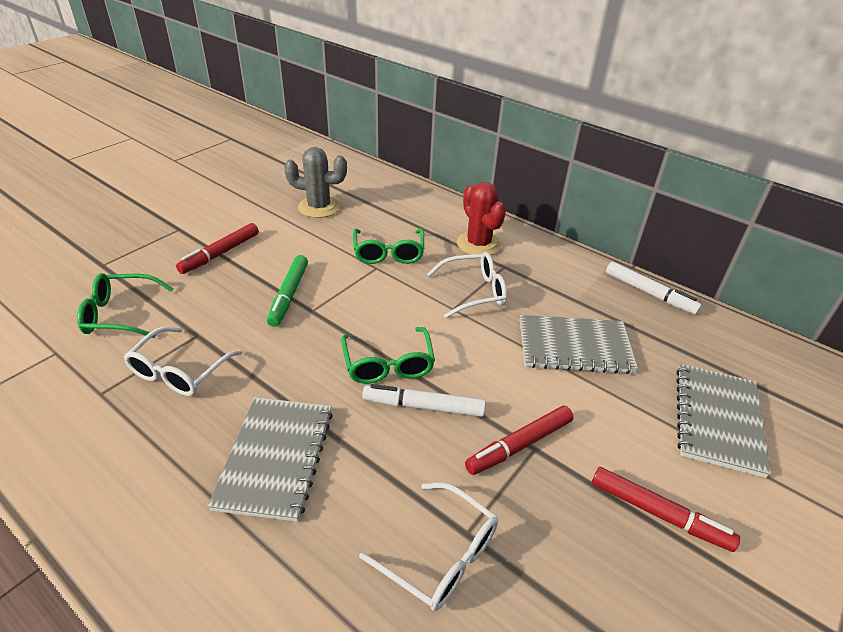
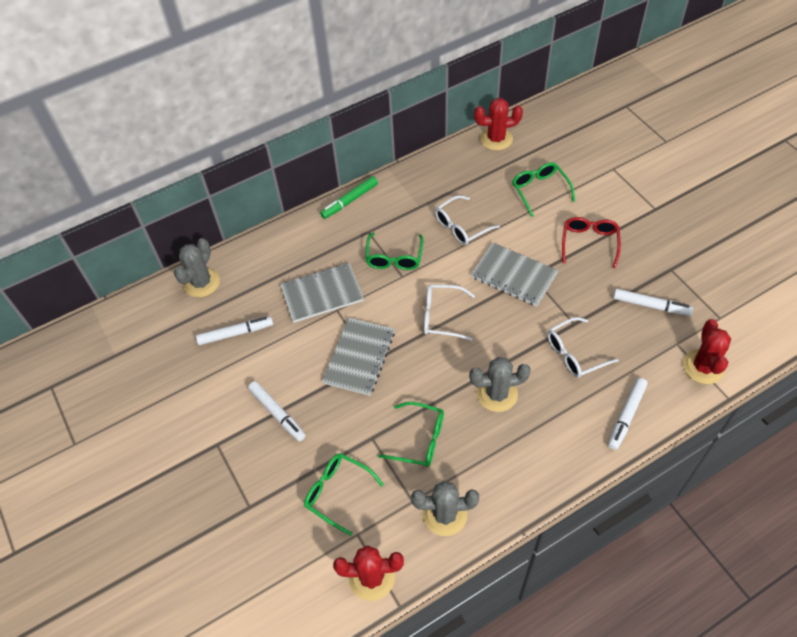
green glasses: [77,273,174,338] [341,327,435,384] [353,228,424,264] = 3 -> [304,453,384,536] [365,233,423,270] [378,402,444,467] [512,162,575,217] = 4
grey cactus: [284,147,347,218] = 1 -> [174,238,220,297] [411,481,479,536] [469,357,531,412] = 3
red cactus: [457,182,506,255] = 1 -> [333,545,404,601] [474,98,523,151] [683,319,731,384] = 3
red glasses: none = 0 -> [562,217,621,269] = 1
red marker: [176,223,259,274] [465,406,574,475] [592,467,740,552] = 3 -> none = 0
white marker: [362,384,486,417] [606,262,702,315] = 2 -> [196,316,273,345] [248,381,306,442] [608,378,648,450] [613,289,693,316] = 4

